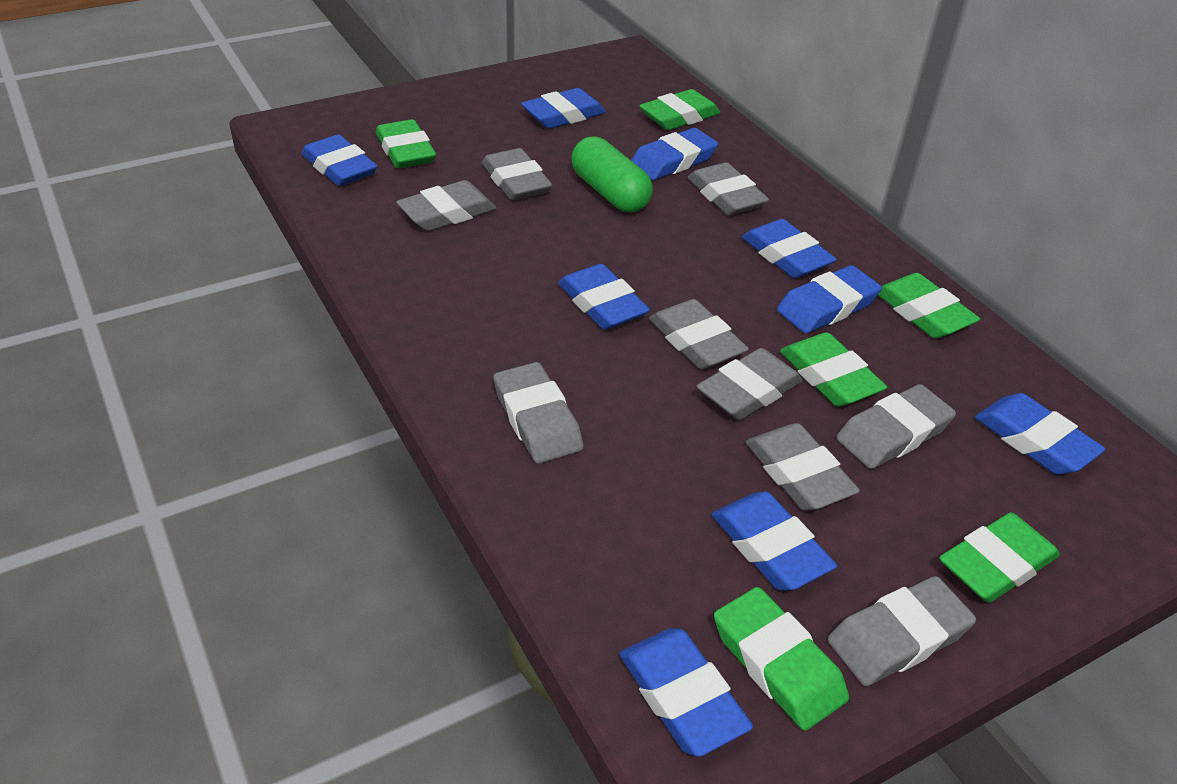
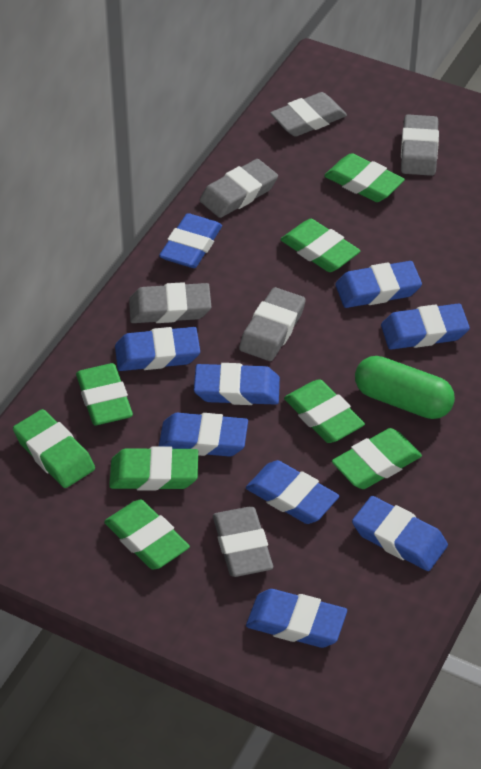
green eraser: [376,119,436,168] [639,89,720,130] [714,587,849,731] [780,332,887,407] [878,273,980,338] [939,512,1060,603] = 6 -> [13,409,95,488] [76,363,133,425] [104,500,190,569] [109,446,198,491] [280,219,361,272] [284,379,365,443] [324,153,405,202] [332,428,422,489] = 8
grey eraser: [396,180,496,231] [482,148,552,200] [493,362,584,464] [649,299,749,369] [688,163,769,215] [697,348,803,420] [746,423,860,511] [828,576,976,686] [836,384,956,469] = 9 -> [129,282,211,323] [200,159,278,218] [213,507,273,577] [239,287,306,361] [270,92,347,137] [401,115,439,176] = 6

